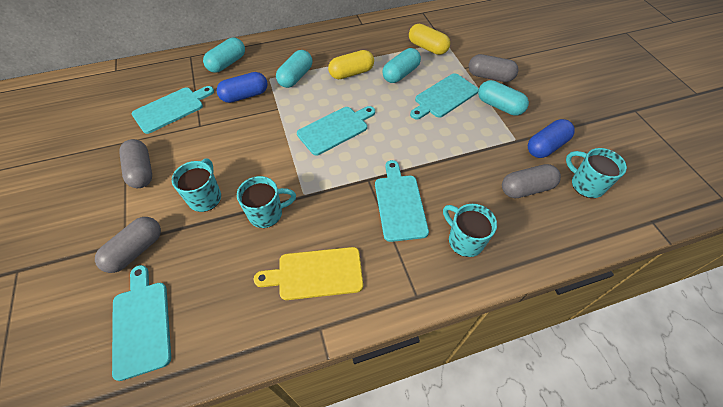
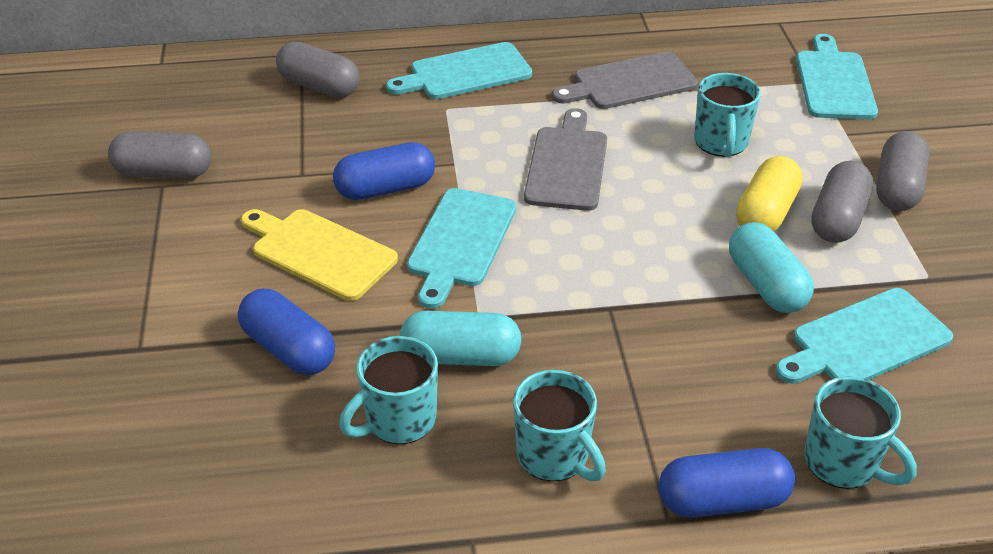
blue capsule: [217,72,268,103] [528,119,575,158] = 2 -> [238,289,335,375] [333,142,435,200] [659,448,795,518] = 3
grey cutting board: none = 0 -> [524,108,607,211] [552,52,698,109] = 2
turquoise capsule: [203,38,245,73] [276,50,312,88] [382,48,421,83] [478,80,529,116] = 4 -> [400,311,522,366] [729,222,814,313] = 2
turquoise cutting board: [112,265,171,381] [132,86,214,134] [297,106,375,155] [375,160,429,242] [410,73,479,120] = 5 -> [386,42,532,99] [407,188,516,309] [776,288,953,384] [796,34,878,119] = 4
yellow capsule: [328,50,374,79] [409,24,450,55] = 2 -> [736,156,803,232] = 1

